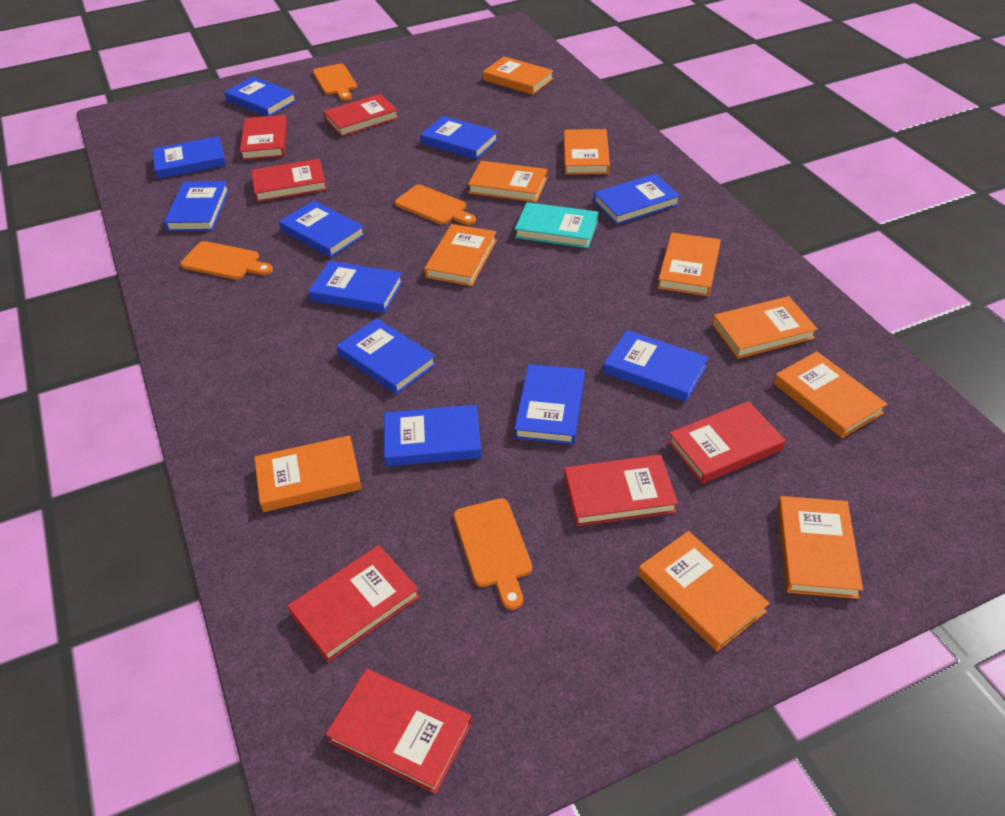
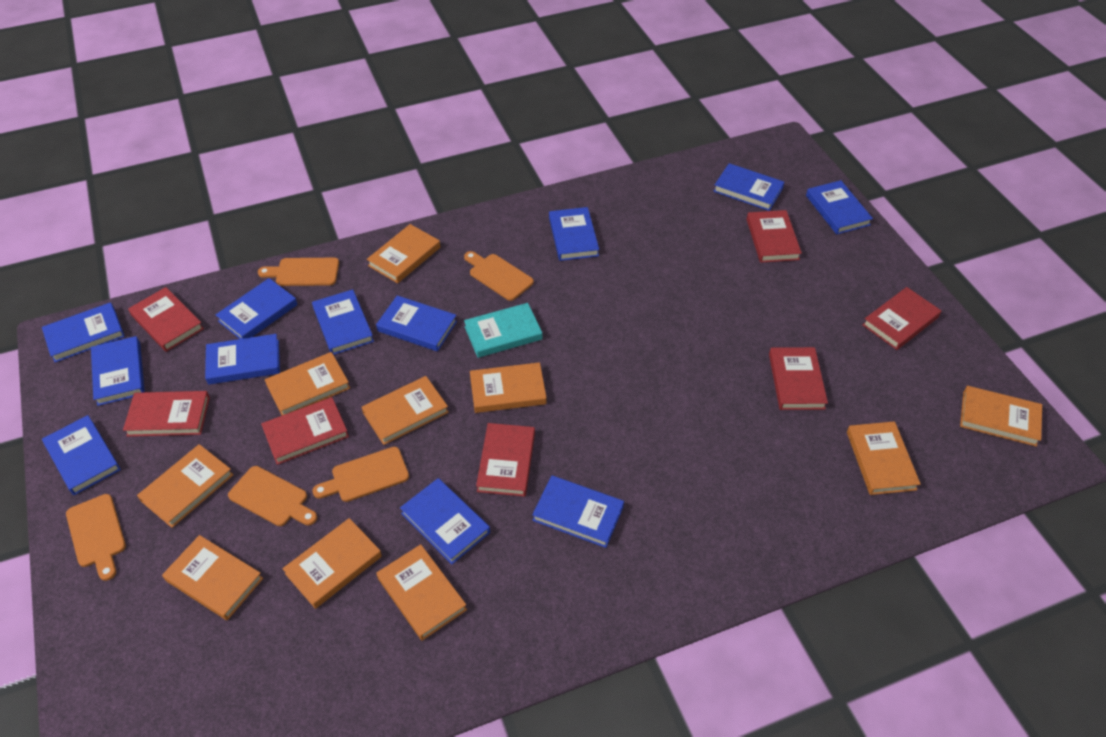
blue book: [152,136,226,179] [164,181,229,231] [225,77,297,116] [279,200,365,258] [308,261,403,313] [336,318,436,394] [384,405,482,466] [420,116,498,160] [514,364,585,445] [593,173,680,225] [603,330,708,402] = 11 -> [42,302,125,363] [42,415,121,495] [91,336,145,406] [205,334,280,385] [215,278,298,339] [312,289,374,355] [376,296,457,351] [400,478,490,564] [532,476,624,548] [549,207,599,261] [713,163,784,211] [806,180,873,234] = 12
orange cutting board: [180,241,273,280] [313,64,357,101] [395,185,476,225] [454,498,532,610] = 4 -> [66,494,126,581] [228,466,317,526] [258,258,339,286] [313,447,409,502] [464,251,534,301] = 5

